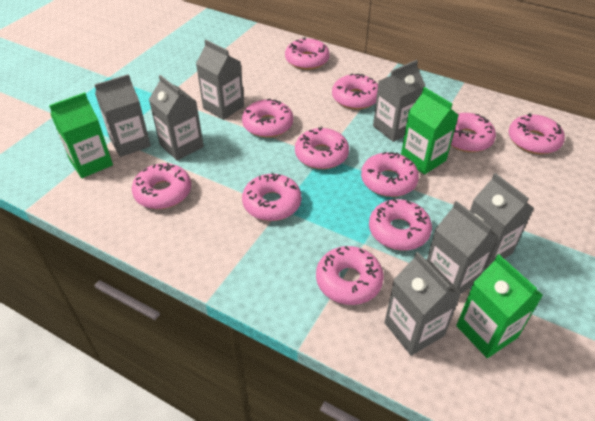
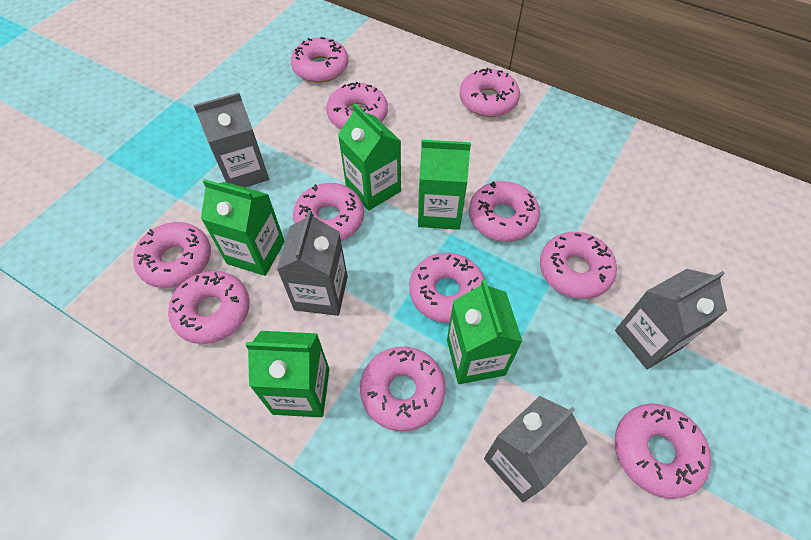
green carton: [49,92,113,178] [401,87,458,175] [456,254,543,358] = 3 -> [201,179,285,276] [246,331,329,417] [338,103,401,210] [418,140,471,230] [447,279,523,384] = 5
grey carton: [94,74,151,157] [149,75,204,161] [196,40,244,120] [373,60,426,142] [384,252,462,356] [427,201,498,293] [470,173,534,270] = 7 -> [193,92,269,188] [277,210,348,316] [484,396,588,502] [615,269,727,369] = 4

